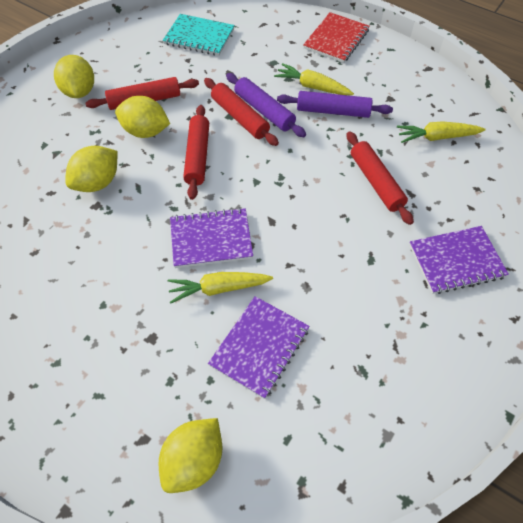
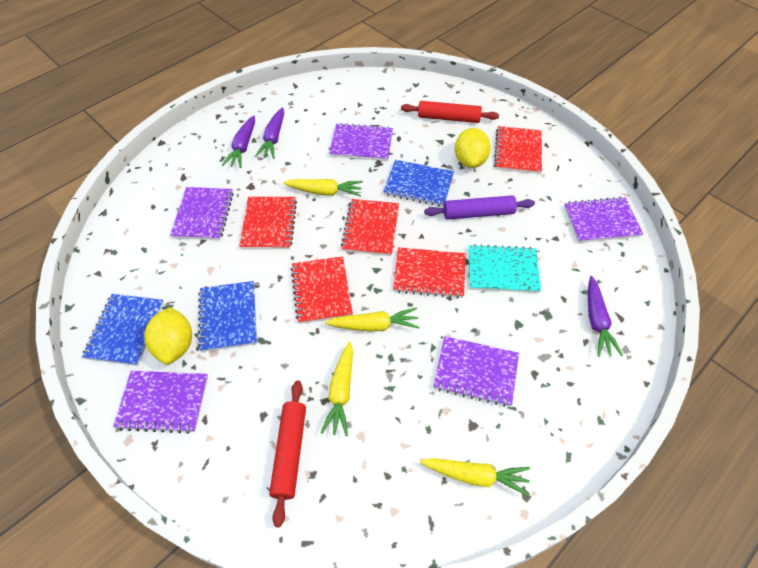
blue notebook: none = 0 -> [82,294,164,366] [198,281,257,352] [383,160,454,207] = 3
purple carrot: none = 0 -> [222,115,255,168] [255,107,284,159] [588,276,623,356] = 3
purple notebook: [170,208,253,268] [208,296,310,399] [409,226,509,294] = 3 -> [113,371,208,434] [170,187,234,240] [329,123,393,161] [433,336,519,407] [564,197,643,243] = 5
purple rolling pin: [226,73,306,137] [277,91,393,118] = 2 -> [424,195,535,219] = 1
red notebook: [303,12,370,63] = 1 -> [239,197,297,249] [291,256,353,324] [341,199,399,256] [393,247,465,299] [494,126,542,174] = 5
red rolling pin: [85,77,199,110] [183,105,209,200] [204,78,279,146] [347,131,414,225] = 4 -> [269,381,306,527] [401,101,499,123] = 2
yellow carrot: [168,272,273,304] [274,63,354,95] [397,121,485,143] = 3 -> [283,179,363,196] [320,342,353,436] [325,307,420,332] [420,458,530,496] = 4
yellow lemon: [54,55,94,98] [65,146,118,192] [115,96,170,138] [159,418,222,493] = 4 -> [144,307,192,364] [455,128,491,168] = 2

